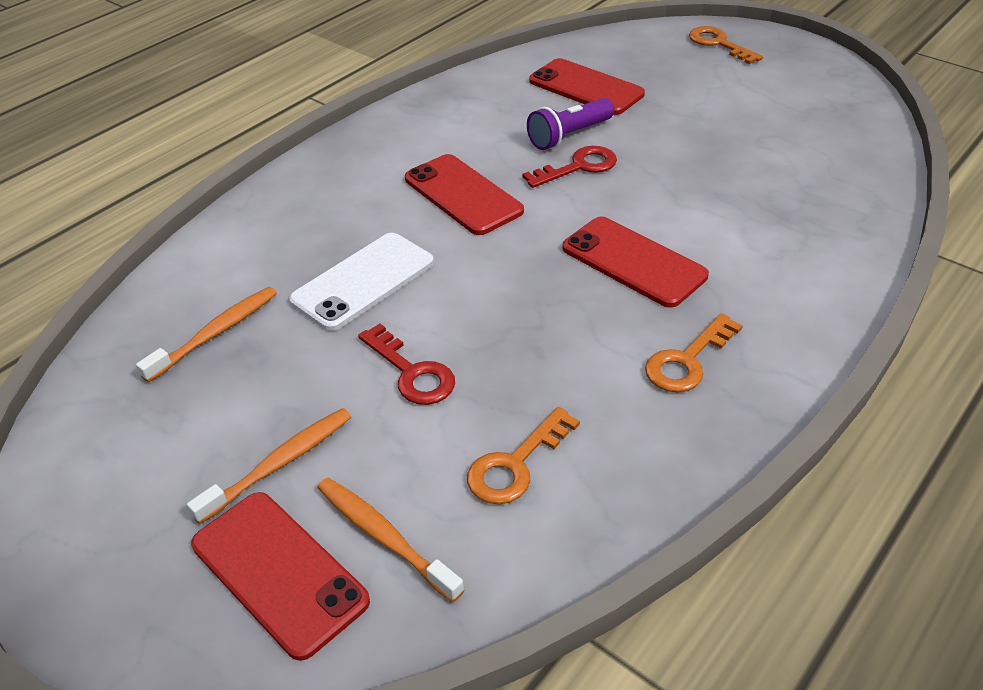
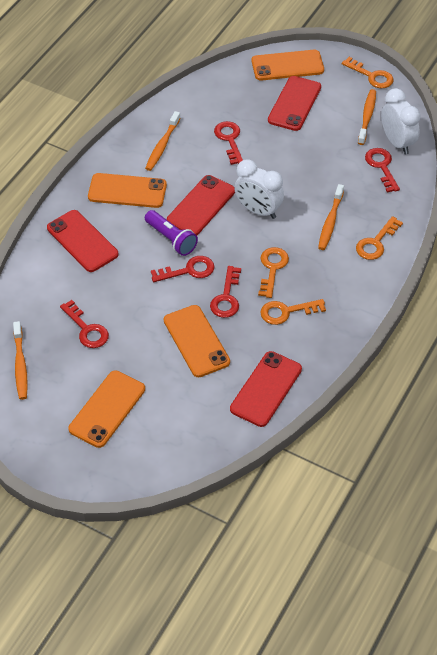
orange key: [467,407,580,504] [645,313,743,393] [689,26,763,64] = 3 -> [258,247,289,298] [260,299,326,325] [342,57,393,88] [356,216,403,260] = 4
orange phone: none = 0 -> [68,370,145,448] [88,173,167,208] [164,305,230,377] [252,50,324,81] = 4
orange toothbrush: [136,287,277,383] [187,408,351,524] [317,478,464,602] = 3 -> [13,321,28,400] [145,111,181,171] [318,184,344,250] [358,89,376,145] = 4
red key: [358,323,455,405] [522,146,617,188] = 2 -> [60,300,109,348] [151,256,214,282] [210,266,241,318] [214,121,243,165] [365,148,400,193] = 5
white clock: none = 0 -> [234,159,284,219] [381,88,421,154] = 2
white phone: [289,233,434,331] = 1 -> none = 0

